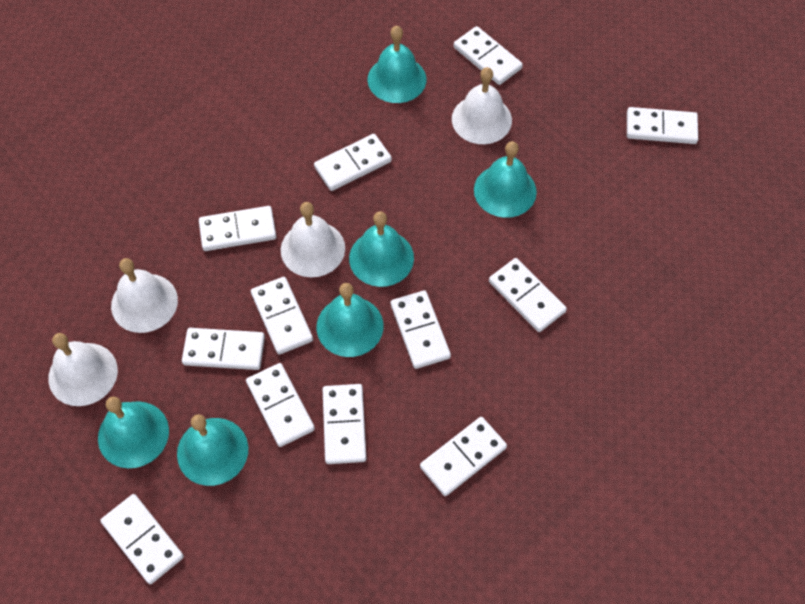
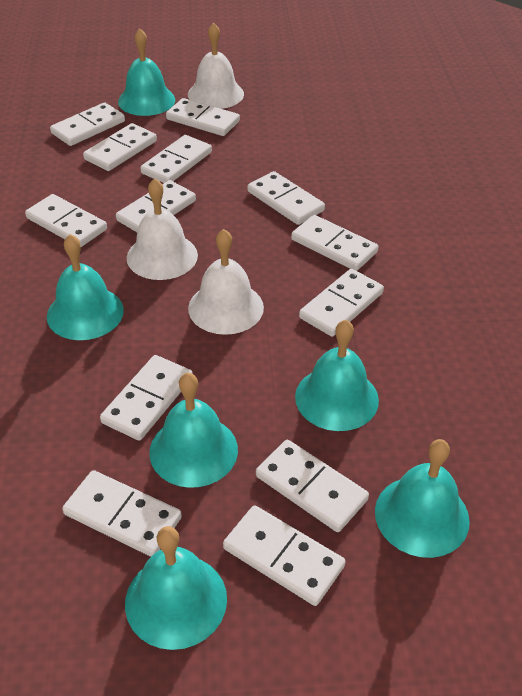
white bell: [48,333,118,406] [111,258,178,333] [281,202,345,277] [452,67,512,144] = 4 -> [127,178,198,280] [188,23,244,109] [188,229,264,335] = 3
white domino: [100,494,184,584] [182,328,265,370] [199,206,277,251] [246,363,315,447] [251,277,313,354] [314,134,392,191] [323,384,366,464] [391,290,451,369] [420,417,507,496] [454,26,523,85] [489,258,567,332] [627,107,698,144] = 12 -> [25,194,107,247] [50,102,125,146] [62,470,182,557] [83,123,157,171] [100,355,193,441] [116,180,196,232] [141,135,212,183] [166,98,240,136] [223,505,346,606] [248,171,325,225] [256,440,369,532] [291,215,378,271] [299,269,384,337] = 13

